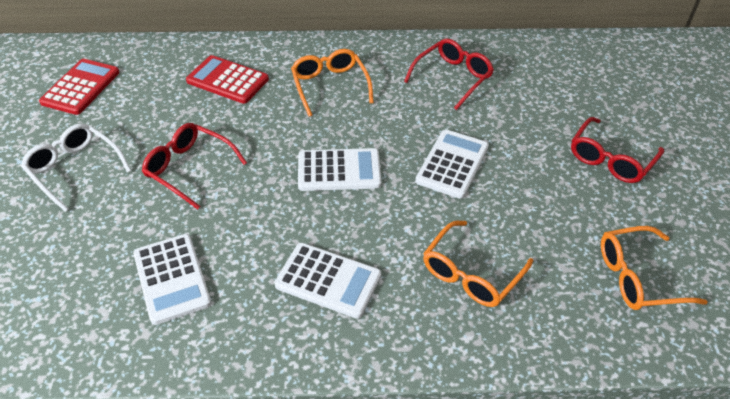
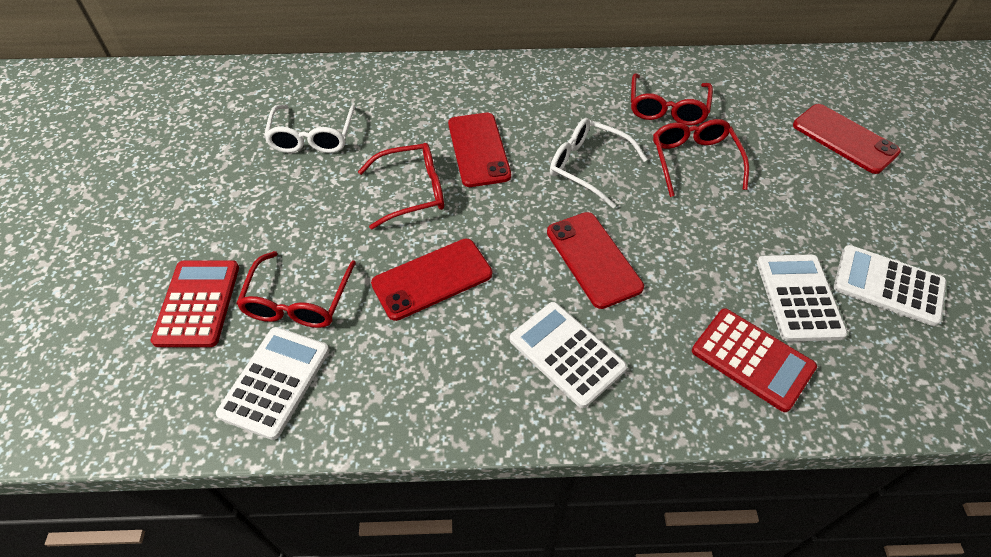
orange glasses: [291,49,374,117] [423,221,533,307] [601,226,708,310] = 3 -> none = 0
red glasses: [142,123,247,209] [404,39,494,110] [571,117,664,183] = 3 -> [236,251,356,328] [358,143,444,229] [631,73,713,126] [653,119,749,197] = 4
red phone: none = 0 -> [371,239,492,321] [448,113,511,187] [547,212,644,309] [793,104,901,174] = 4
white glasses: [21,123,131,212] = 1 -> [264,105,355,153] [550,118,648,208] = 2

